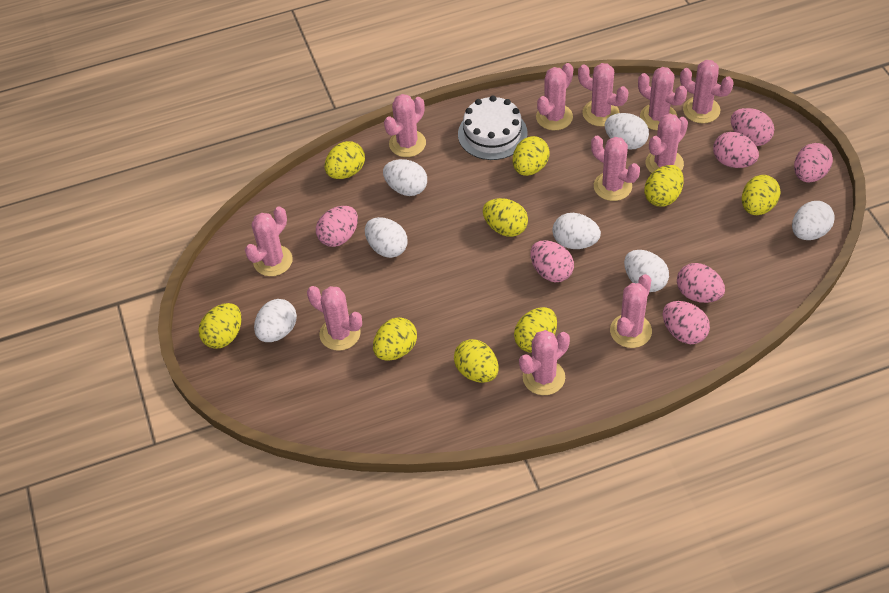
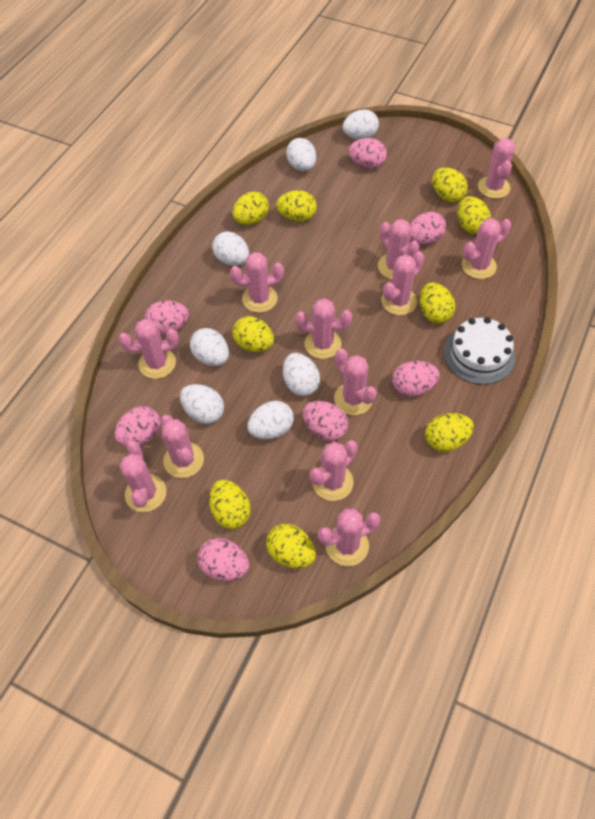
pink cactus: [245,207,293,276] [307,286,362,351] [384,94,426,157] [519,330,570,395] [536,63,573,130] [578,63,628,126] [591,135,640,201] [610,274,652,348] [638,67,687,131] [646,113,688,173] [680,60,734,123] = 11 -> [119,319,179,379] [119,440,166,512] [160,415,204,478] [230,252,284,313] [295,298,352,359] [310,440,358,501] [318,509,380,566] [334,349,377,415] [378,219,419,279] [381,251,424,315] [462,218,511,279] [478,138,515,199] = 12

